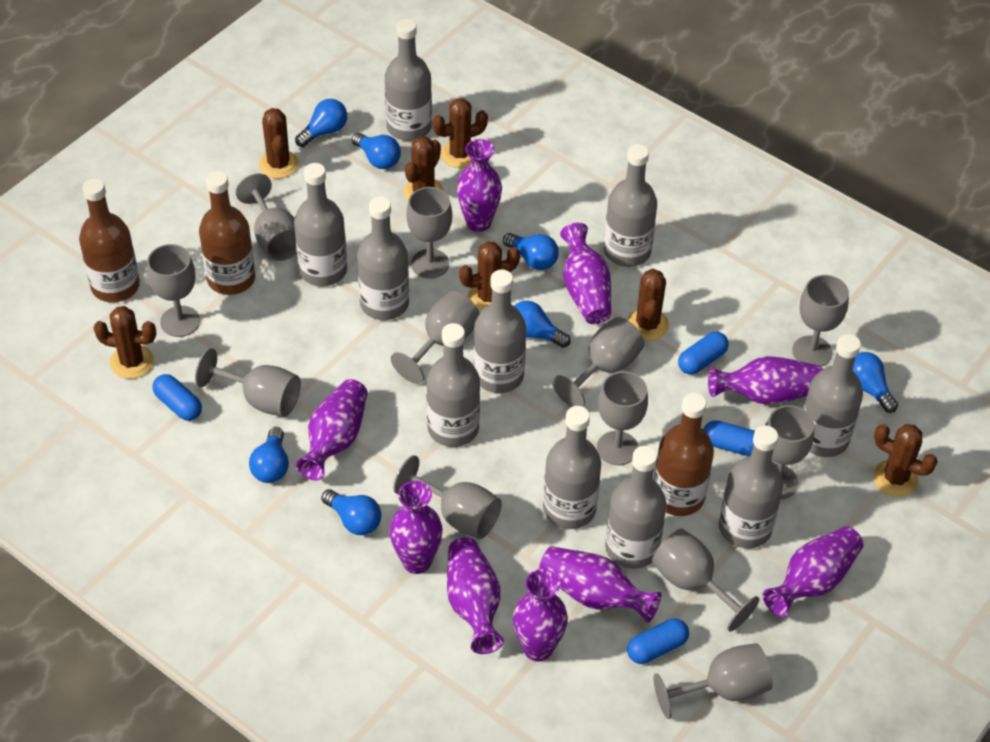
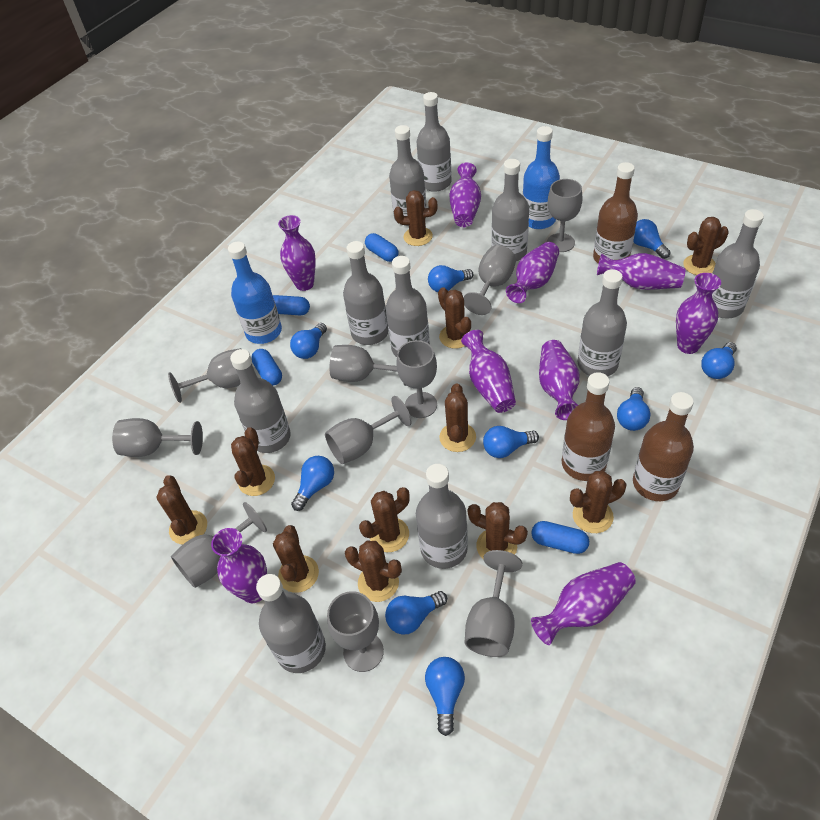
blue bottle: none = 0 -> [228,242,282,344] [523,126,560,229] = 2
blue light bulb: [249,427,289,483] [295,99,347,147] [321,489,381,535] [352,133,401,169] [503,233,559,270] [514,301,571,348] [853,352,898,413] = 7 -> [290,323,327,359] [291,456,334,511] [385,591,447,635] [425,657,465,736] [428,265,474,292] [483,426,539,458] [617,387,651,431] [633,219,671,259] [701,342,737,379] = 9
brown cactus: [93,306,156,379] [259,108,299,179] [404,136,444,200] [432,98,488,168] [459,241,520,312] [627,269,669,341] [873,424,938,497] = 7 -> [156,475,207,544] [231,427,275,496] [273,525,319,593] [345,541,402,602] [359,487,410,552] [394,190,437,246] [438,287,471,349] [439,383,476,452] [467,502,528,558] [570,471,627,533] [683,217,729,275] = 11
grey goblet: [147,244,200,337] [195,348,301,417] [235,173,297,261] [391,291,480,384] [393,455,502,539] [406,187,452,279] [552,317,644,407] [597,371,648,465] [652,529,759,632] [653,643,773,719] [765,405,814,499] [792,275,849,366] = 12 -> [112,418,203,457] [168,348,241,403] [171,502,267,588] [325,396,411,464] [327,591,384,672] [330,345,406,386] [397,340,437,418] [463,245,516,315] [465,550,522,657] [547,179,582,252] = 10

